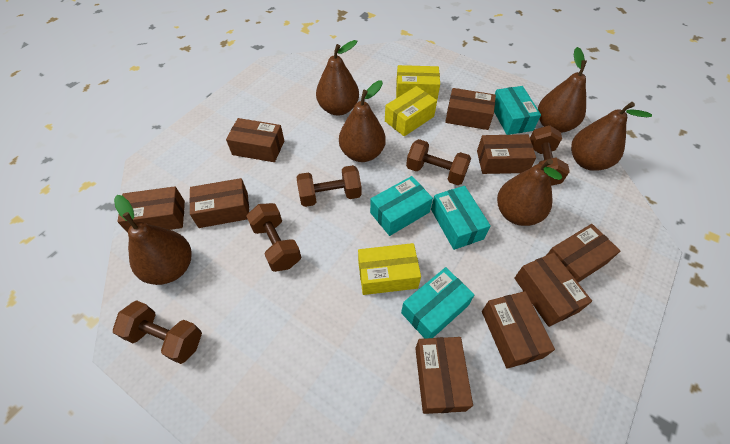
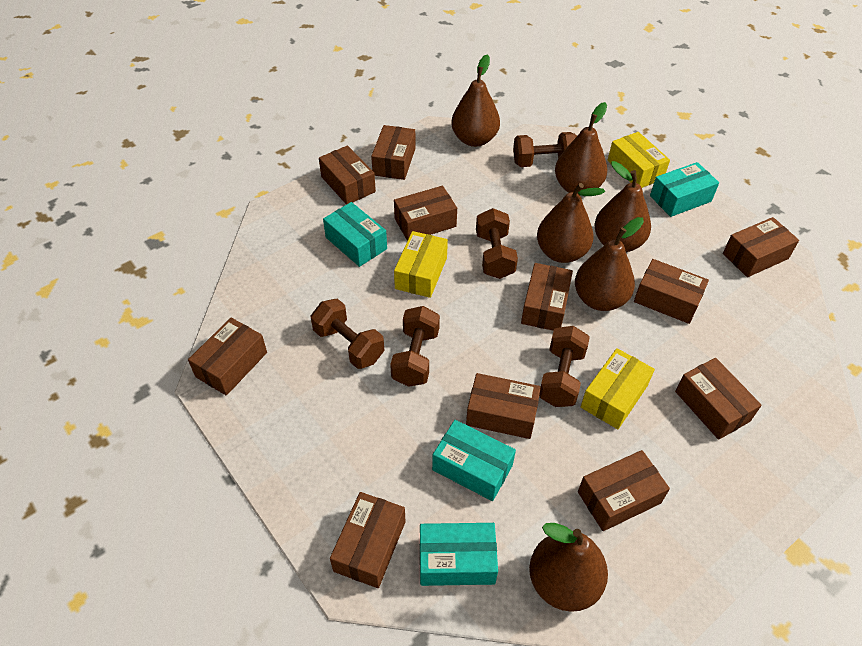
brown box: [117,186,185,233] [189,178,249,228] [226,118,284,162] [415,337,473,414] [445,88,496,130] [477,134,536,174] [482,291,555,369] [514,252,592,327] [547,224,620,282] = 9 -> [188,318,267,396] [319,145,376,205] [330,492,406,588] [371,125,416,180] [394,186,457,241] [466,373,541,439] [521,263,573,331] [578,450,670,531] [634,259,709,324] [675,358,762,440] [723,217,799,277] = 11

